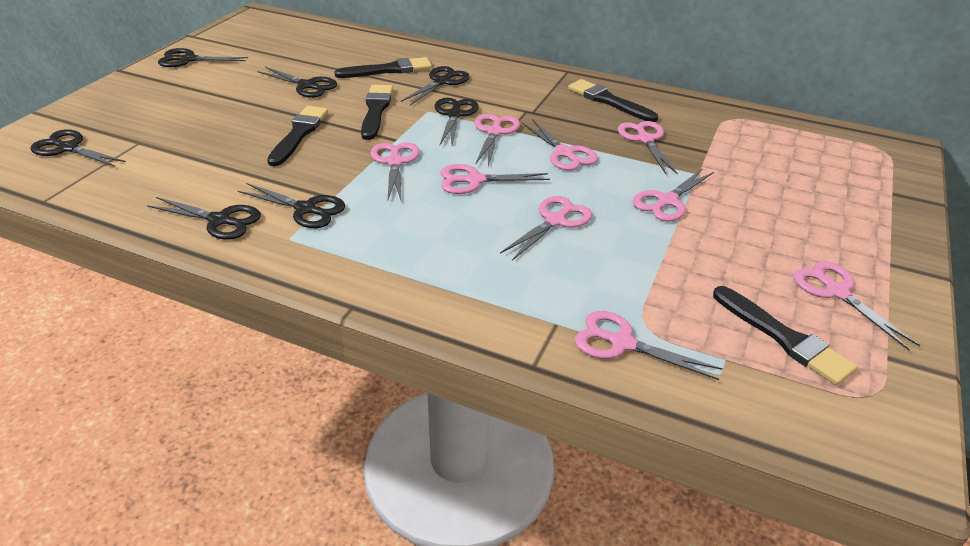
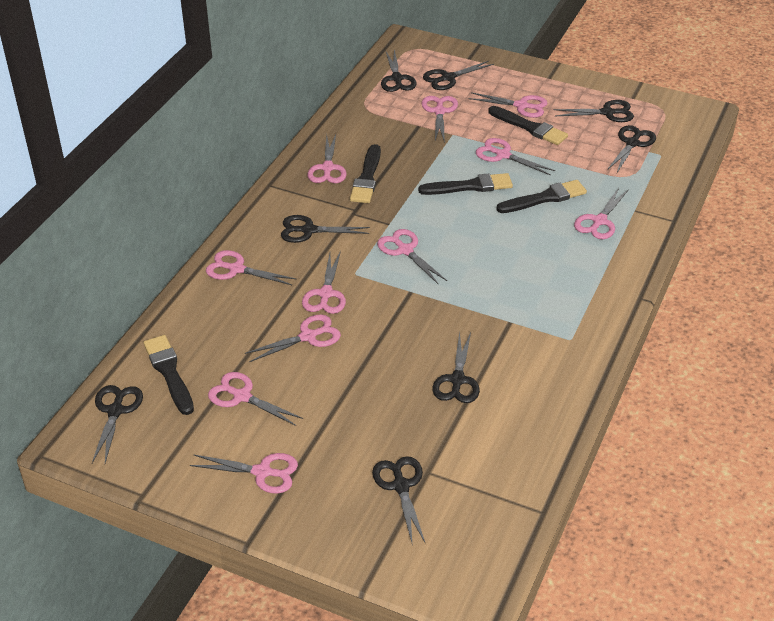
black scissors: [30,129,126,167] [147,197,261,240] [158,48,248,67] [238,183,345,228] [257,67,337,98] [401,66,470,106] [435,98,479,146] = 7 -> [92,385,143,463] [281,215,370,243] [372,456,426,544] [381,50,417,92] [423,61,494,90] [432,331,480,403] [554,100,634,122] [607,125,656,172] = 8
pink scissors: [371,142,420,200] [440,164,550,194] [475,114,520,166] [500,196,592,261] [522,119,598,171] [575,311,723,380] [618,121,678,175] [632,168,714,221] [793,261,920,350] = 9 -> [190,453,298,494] [206,250,296,285] [208,372,303,426] [245,314,341,362] [302,251,346,314] [307,134,347,183] [377,229,447,285] [421,96,458,143] [469,92,547,118] [475,138,555,175] [574,188,629,239] = 11

